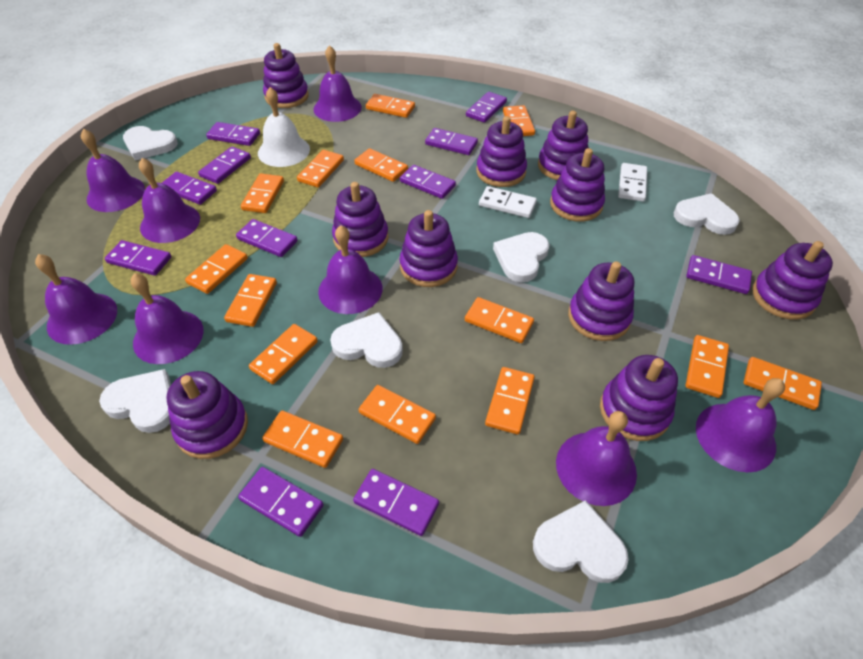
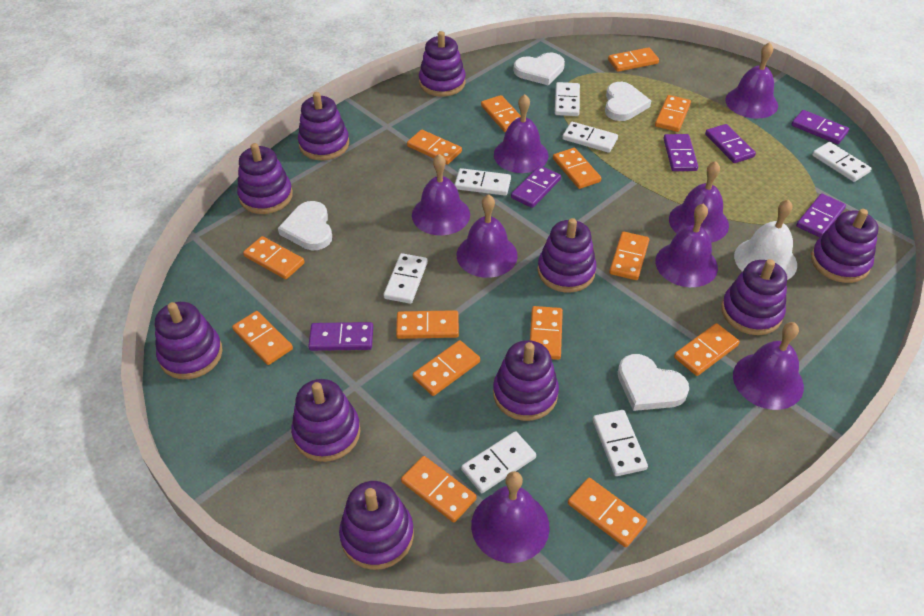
purple domino: [105,240,171,276] [162,172,217,205] [198,146,251,184] [206,122,260,146] [236,219,298,257] [238,467,323,537] [353,469,439,536] [400,165,456,199] [425,128,478,155] [466,92,507,123] [686,255,752,294] = 11 -> [308,322,373,351] [511,166,561,208] [663,134,698,171] [705,124,756,163] [792,110,849,144] [796,194,846,237] = 6
white domino: [479,186,537,218] [618,163,647,202] = 2 -> [384,253,428,304] [455,168,511,196] [461,431,536,493] [555,82,580,116] [562,122,618,153] [593,410,648,476] [812,142,871,182] = 7
white heart: [99,369,171,433] [123,126,178,160] [330,312,403,368] [493,232,550,282] [533,500,629,583] [674,193,740,235] = 6 -> [278,201,332,250] [513,53,565,85] [605,82,651,121] [618,354,689,411] = 4

